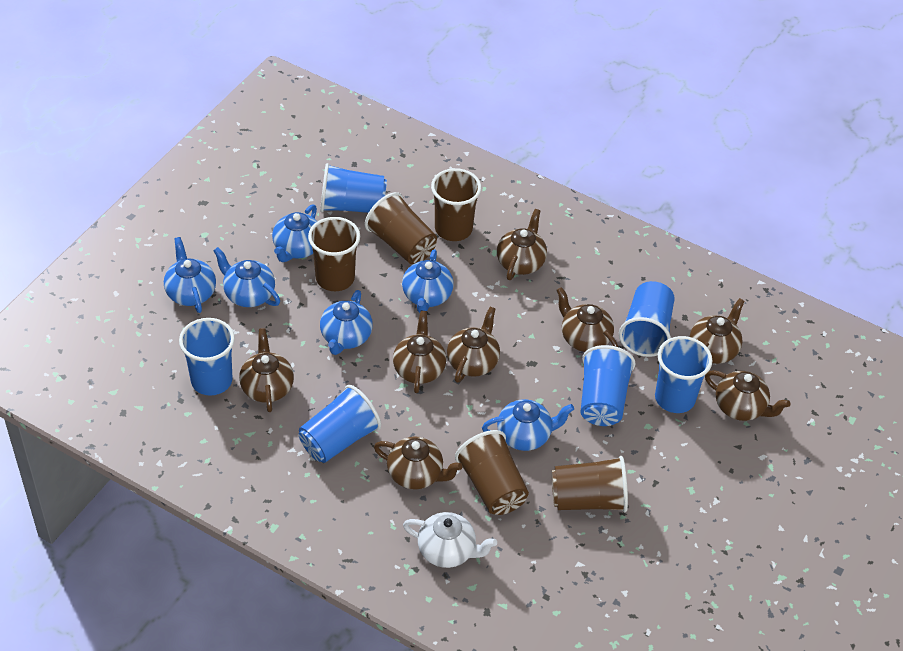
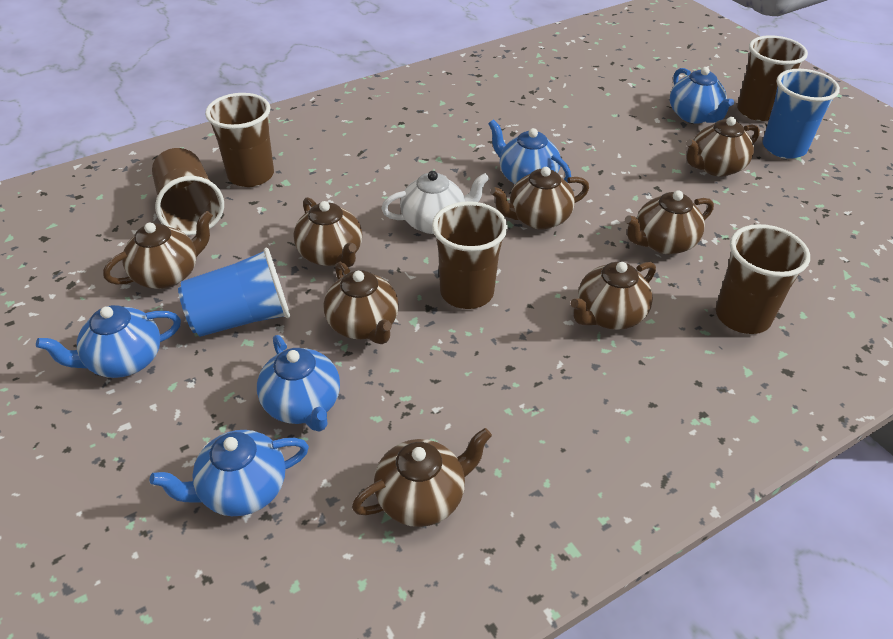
blue cup: [179,318,235,396] [299,385,381,463] [320,163,387,213] [580,345,636,426] [619,281,675,357] [655,336,712,413] = 6 -> [178,248,290,337] [763,69,840,159] = 2
blue teapot: [164,237,216,313] [213,247,280,307] [272,204,317,262] [320,290,373,355] [402,249,454,313] [482,399,574,451] = 6 -> [36,305,181,378] [150,430,309,516] [257,335,340,432] [488,119,571,184] [670,67,734,123] = 5

